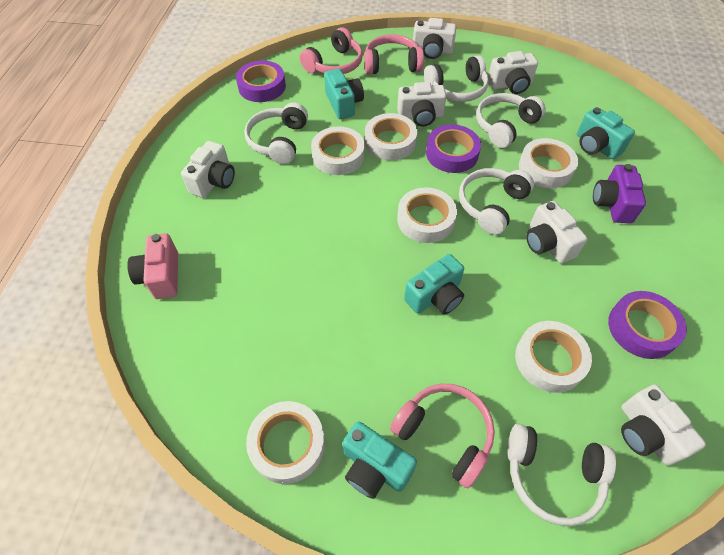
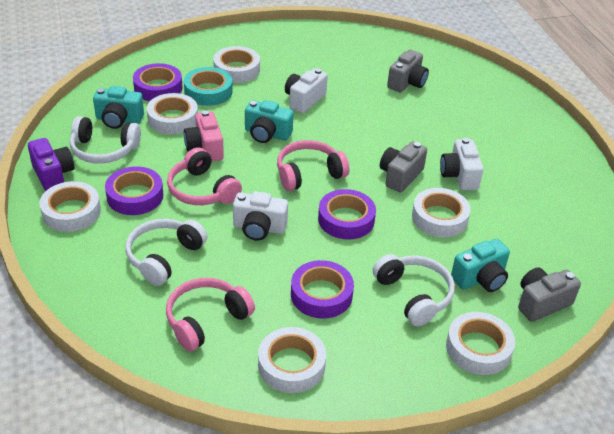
grey camera: none = 0 -> [380,142,427,193] [387,50,429,93] [518,267,581,322] = 3
purple tape: [236,60,286,102] [426,124,481,173] [608,291,687,359] = 3 -> [105,166,163,215] [133,63,183,101] [291,260,354,319] [318,189,376,240] = 4
turquoise camera: [324,69,364,119] [343,421,417,499] [404,254,464,315] [577,107,635,159] = 4 -> [93,86,144,129] [245,100,294,143] [451,239,510,292] = 3
turquoise tape: none = 0 -> [184,67,233,106] = 1
white camera: [181,141,235,198] [397,82,447,127] [413,18,456,59] [488,51,538,94] [526,201,587,263] [621,384,706,466] = 6 -> [233,191,288,241] [285,68,328,113] [440,138,483,190] = 3
white headphones: [244,102,308,164] [424,55,489,102] [459,168,534,235] [476,93,546,148] [507,424,616,526] = 5 -> [70,116,141,164] [125,219,207,286] [373,254,455,326] = 3

